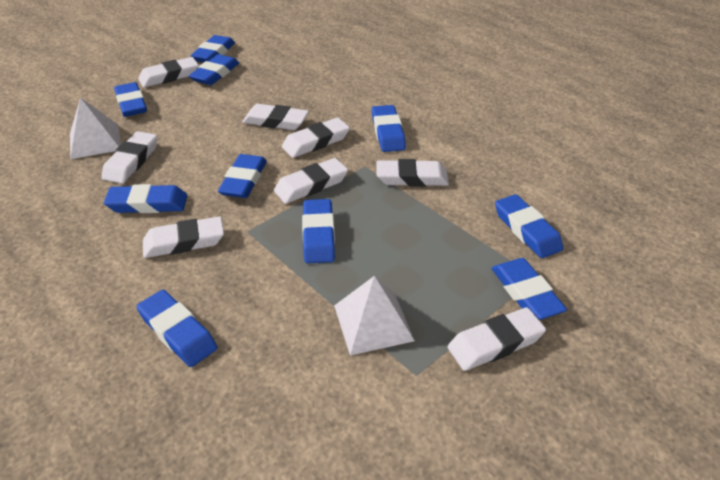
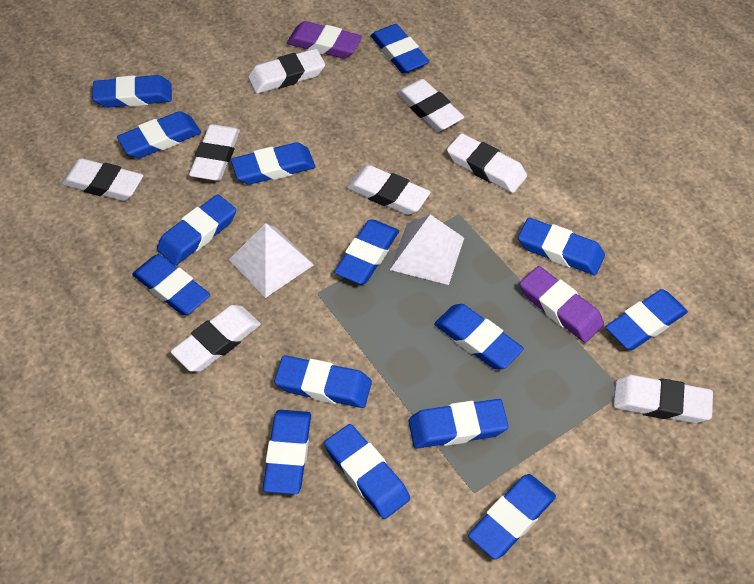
blue eraser: [104,184,187,213] [114,82,147,117] [136,290,217,367] [189,54,239,85] [190,35,235,62] [218,154,267,198] [302,199,335,264] [372,105,406,152] [491,258,567,320] [495,194,563,258] = 10 -> [92,75,172,108] [117,111,201,158] [132,254,210,315] [157,194,236,266] [231,142,315,185] [263,410,311,494] [274,355,372,408] [324,424,410,519] [334,219,399,284] [371,24,429,74] [409,399,509,448] [434,304,524,369] [468,474,556,560] [518,218,605,275] [606,289,688,350] = 15
purple eraser: none = 0 -> [287,21,362,59] [520,266,604,343] = 2

